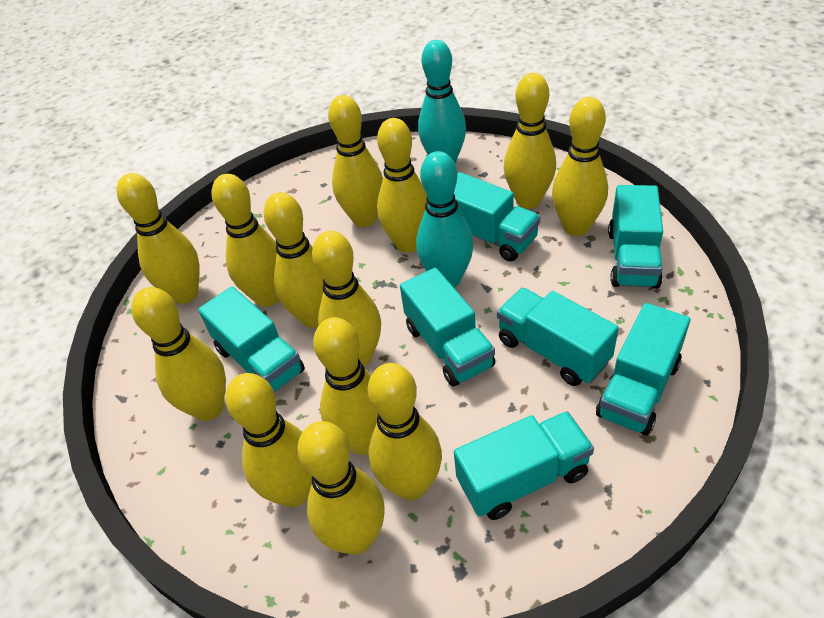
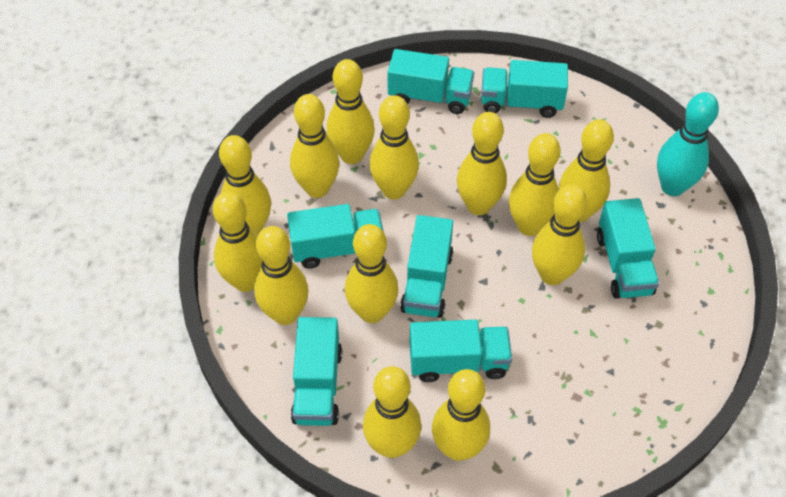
turquoise bowling pin: [416,151,474,287] [418,40,466,164] = 2 -> [657,92,719,196] = 1

